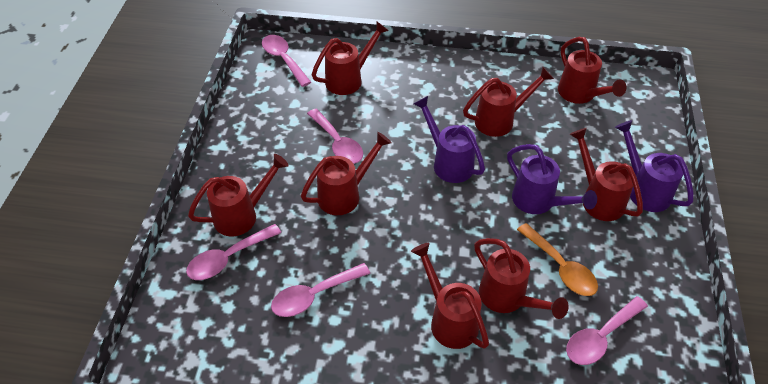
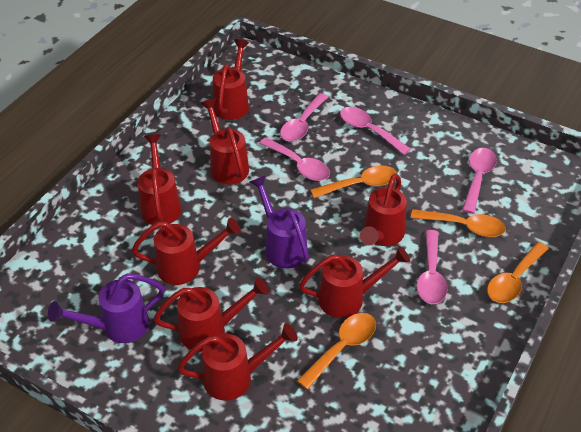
orange spoon: [517,223,598,296] = 1 -> [297,313,376,390] [310,166,398,198] [411,209,506,237] [487,242,549,303] = 4
purple watering can: [414,96,485,183] [507,144,597,214] [615,120,693,212] = 3 -> [48,274,165,343] [250,175,309,269] = 2

